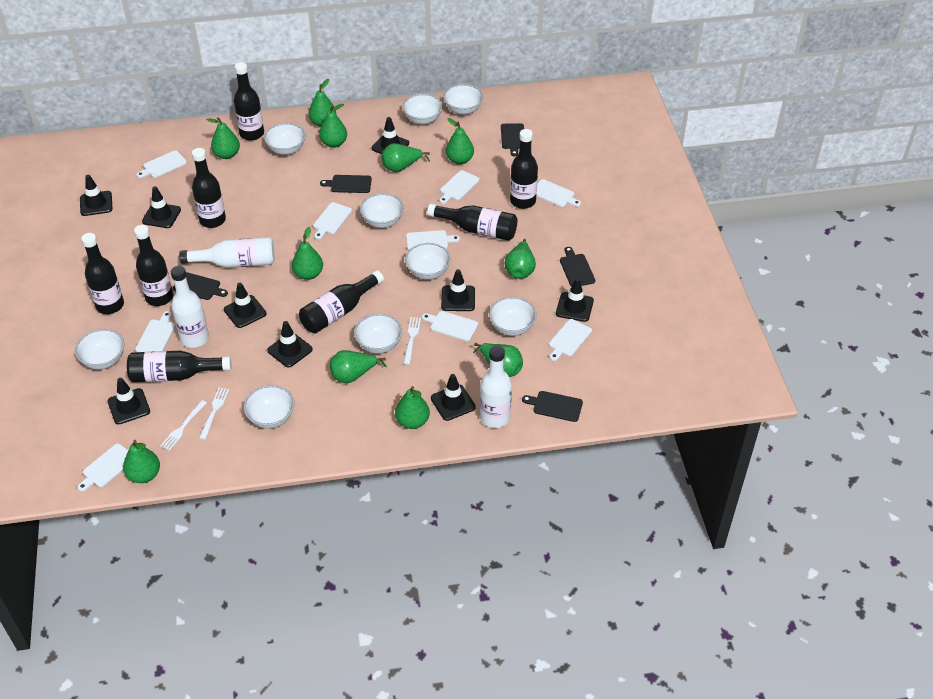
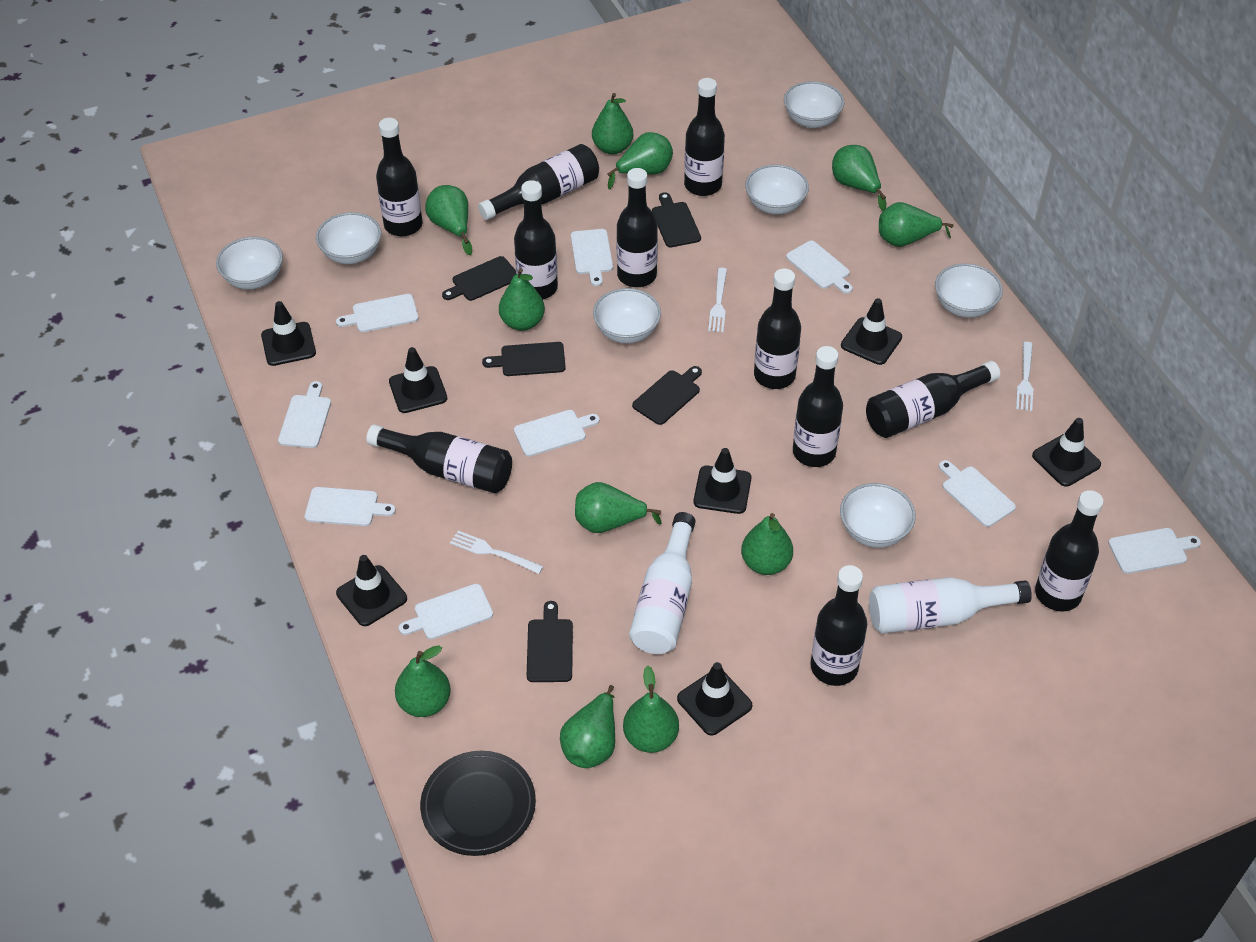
black bottle: [81,233,124,314] [127,351,232,382] [134,225,173,306] [192,148,226,228] [234,62,264,141] [299,270,384,333] [427,204,517,241] [510,129,538,209] = 8 -> [366,424,512,493] [376,118,422,236] [478,144,599,220] [514,180,558,300] [617,168,658,287] [684,78,725,196] [754,268,801,389] [793,346,843,467] [810,565,867,686] [866,361,1000,438] [1035,490,1104,612] = 11
black plate: none = 0 -> [420,751,536,856] = 1
black traffic cone: [80,175,113,216] [108,378,150,424] [142,186,181,228] [224,283,267,328] [267,321,313,367] [372,117,409,154] [431,374,476,421] [441,269,475,311] [556,278,594,322] = 9 -> [261,301,316,366] [336,555,407,626] [389,347,447,413] [677,662,752,735] [694,448,751,514] [841,298,902,365] [1032,418,1101,487] = 7
white bottle: [171,266,209,348] [179,237,275,268] [480,345,512,428] = 3 -> [629,512,695,654] [869,577,1032,634] = 2
white bowl: [75,329,125,370] [244,385,295,429] [264,123,306,155] [354,314,402,354] [360,193,404,228] [402,94,443,125] [405,243,451,280] [443,84,484,115] [489,297,537,336] = 9 -> [216,236,283,290] [316,212,381,264] [593,288,661,344] [745,164,809,215] [784,81,844,128] [840,483,916,548] [935,263,1003,318] = 7

